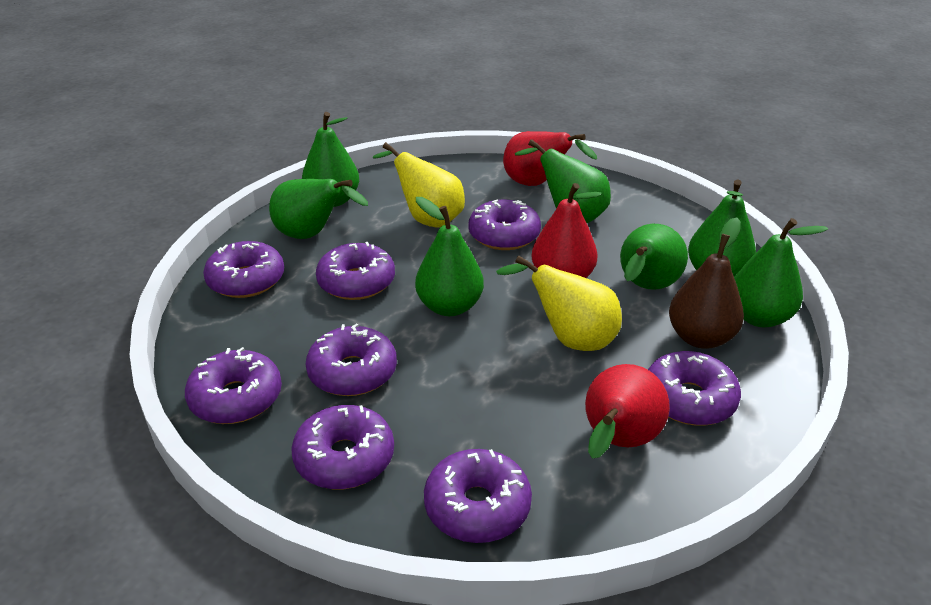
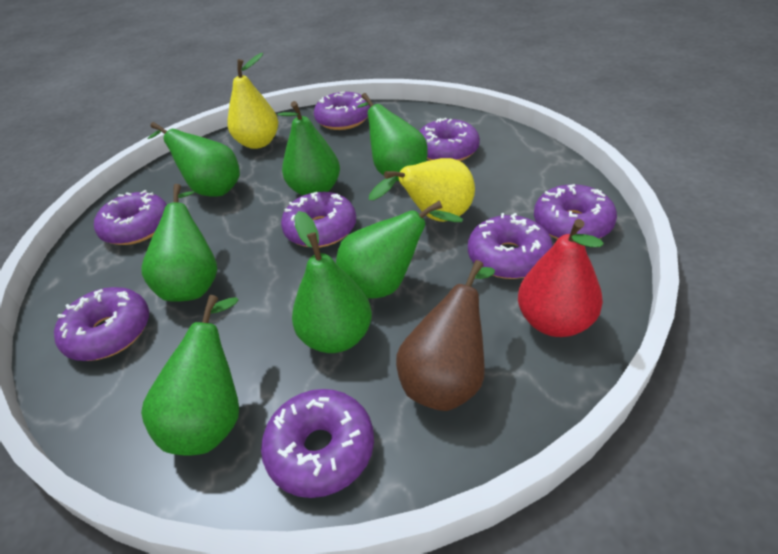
red pear: [503,131,597,186] [532,183,602,278] [585,364,670,459] = 3 -> [518,219,604,337] = 1

